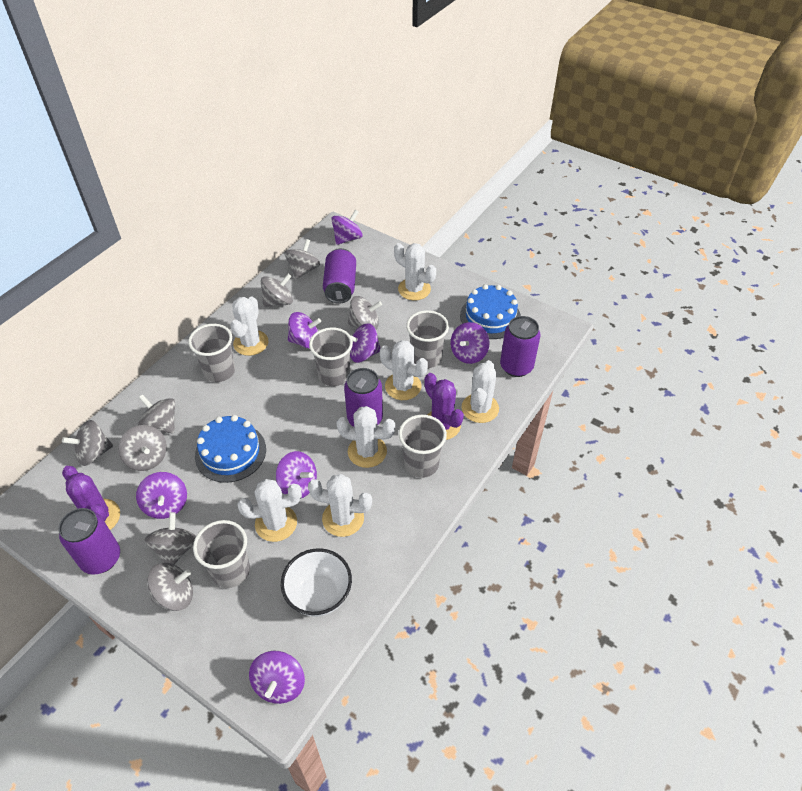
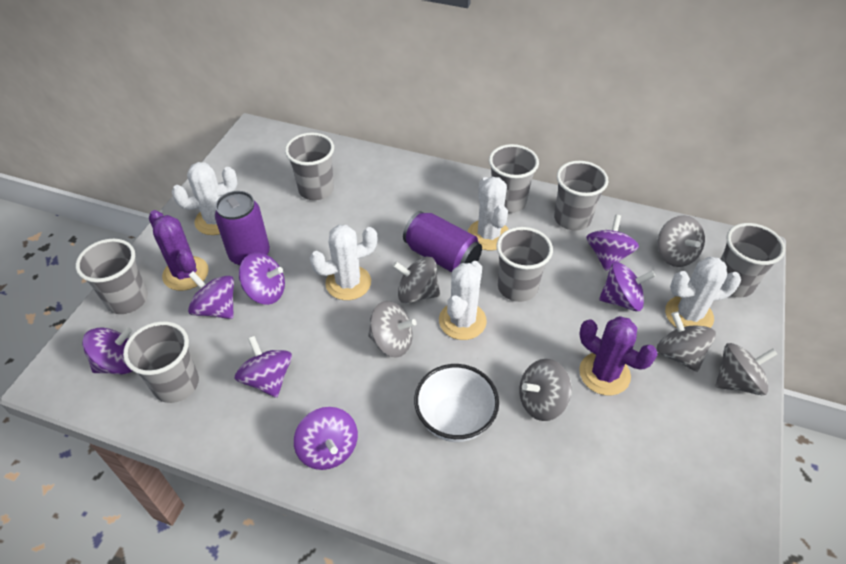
blue cake: [195,415,266,483] [460,284,521,339] = 2 -> none = 0
grey cup: [188,324,235,382] [193,520,250,588] [309,327,353,386] [399,415,447,478] [406,310,449,368] = 5 -> [76,239,148,314] [123,321,199,403] [285,133,334,200] [489,144,539,213] [496,227,553,302] [554,161,608,231] [721,223,786,297] = 7
grey spinning top: [62,420,113,466] [118,425,167,471] [138,394,175,434] [145,512,196,564] [147,563,193,611] [261,274,293,307] [284,239,320,279] [348,296,382,330] = 8 -> [368,301,417,357] [393,256,440,304] [519,359,572,421] [656,312,716,372] [657,215,705,267] [716,343,777,395] = 6
purple can: [58,508,120,575] [323,248,356,304] [344,368,383,427] [500,316,541,377] = 4 -> [215,191,270,266] [403,211,482,272] = 2
white cactus: [230,296,268,356] [237,479,302,542] [308,474,372,537] [336,406,395,468] [380,340,428,400] [394,243,436,300] [462,360,499,423] = 7 -> [172,162,237,235] [310,225,377,300] [439,261,487,340] [468,177,509,251] [665,257,741,328] = 5

